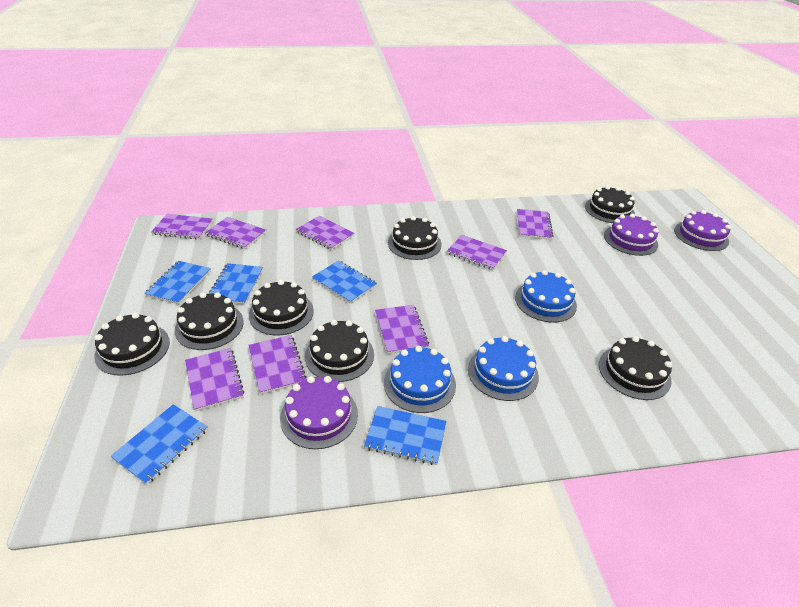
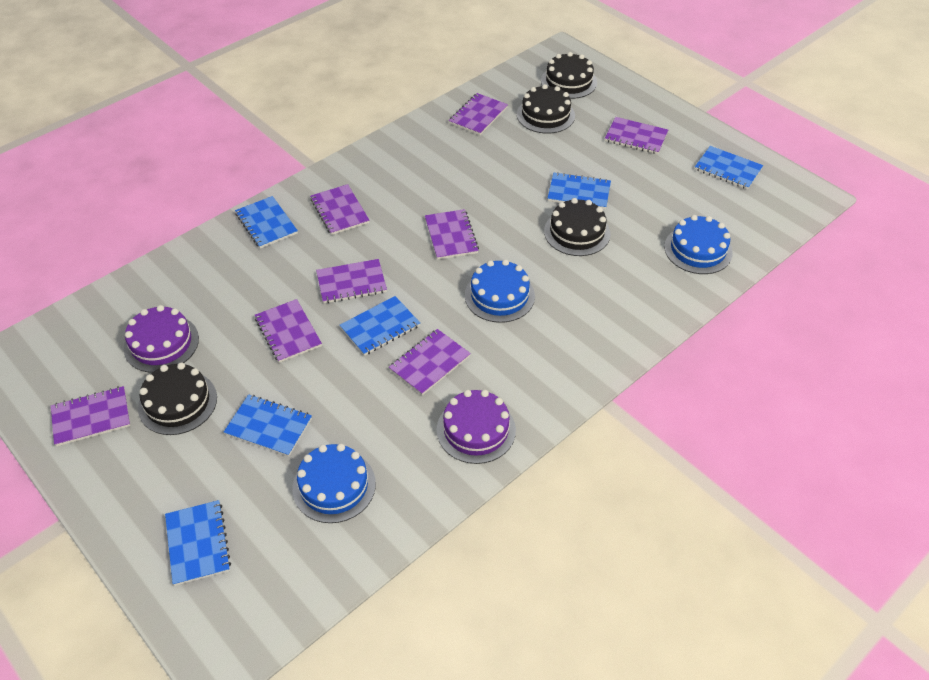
black cake: [94,313,170,376] [175,292,244,350] [249,280,314,335] [305,320,374,382] [388,216,441,260] [585,186,635,223] [599,336,672,400] = 7 -> [138,363,217,435] [517,84,575,134] [541,52,597,99] [544,198,610,256] = 4
blue notebook: [111,404,208,485] [144,261,211,304] [209,263,263,305] [312,260,377,304] [364,406,447,465] = 5 -> [165,500,231,586] [224,394,312,457] [235,196,298,248] [340,296,420,356] [547,172,611,209] [695,146,763,190] = 6
purple cake: [280,376,358,449] [604,214,659,256] [674,210,731,251] = 3 -> [124,305,199,373] [437,390,516,464] = 2

